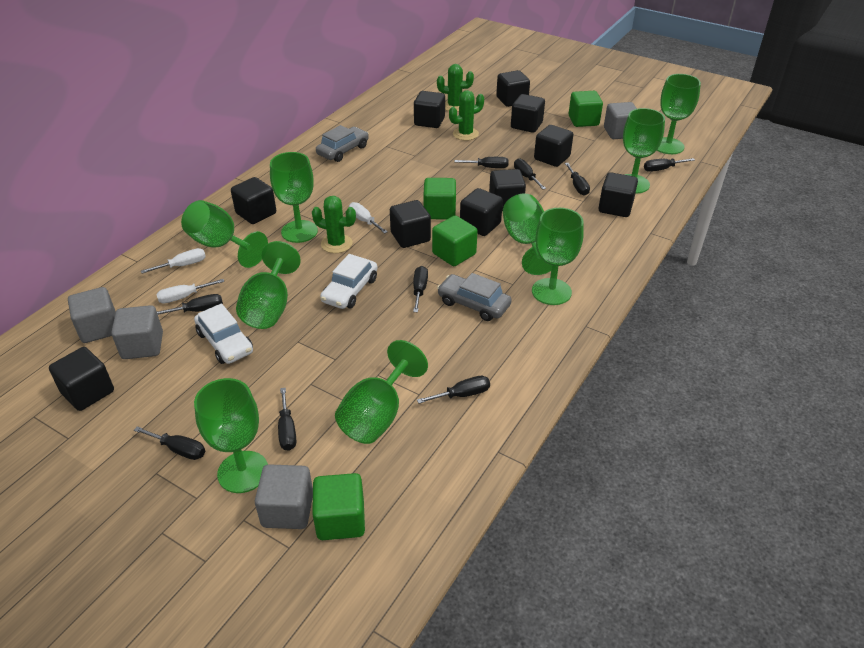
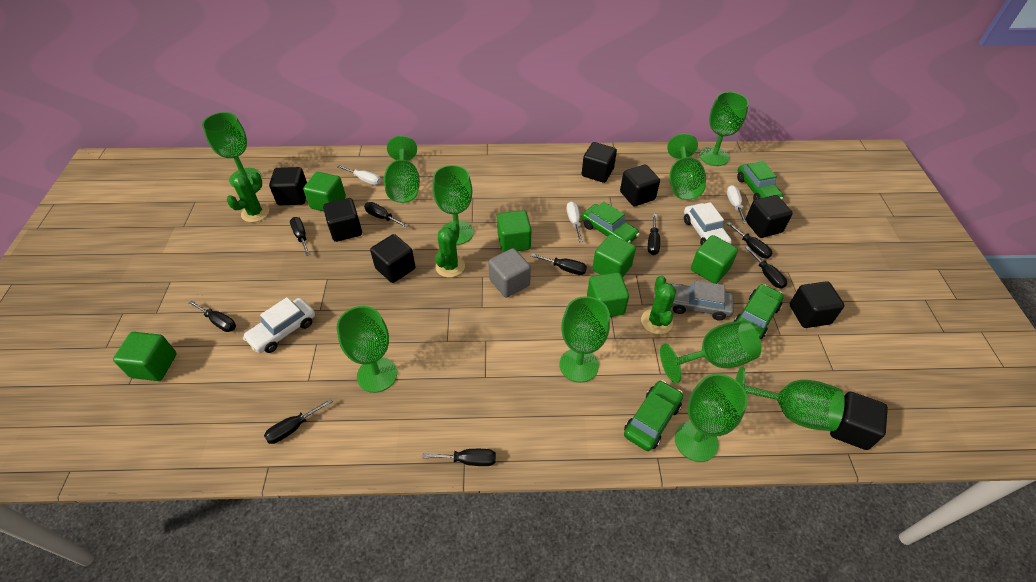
black cube: [49,347,114,411] [231,177,276,224] [390,200,431,248] [414,91,445,128] [460,188,503,236] [489,169,526,211] [496,70,530,107] [511,94,545,133] [534,125,573,167] [599,172,638,217] = 10 -> [269,167,307,205] [323,198,362,242] [370,234,416,283] [582,142,617,183] [620,164,660,206] [745,195,793,238] [790,281,844,328] [830,392,888,450] = 8
green car: none = 0 -> [582,202,640,243] [624,380,683,451] [734,284,784,339] [737,161,783,200] = 4
green cube: [312,473,365,540] [423,178,456,220] [432,216,477,266] [569,91,603,127] = 4 -> [113,332,177,381] [303,172,346,211] [497,210,532,252] [587,272,629,317] [593,234,636,278] [691,235,738,284] = 6
green goblet: [181,200,268,268] [194,378,268,493] [236,241,301,329] [270,152,318,243] [335,340,428,444] [503,193,552,275] [532,208,584,305] [623,108,665,194] [657,74,701,154] = 9 -> [202,112,261,187] [336,306,397,393] [384,136,420,203] [433,165,474,245] [560,296,610,383] [660,320,761,383] [667,133,706,200] [675,374,748,462] [699,92,749,166] [735,367,845,431] = 10
grey car: [316,125,369,162] [437,273,512,321] = 2 -> [671,280,734,320] = 1
grey cube: [68,287,116,343] [111,305,163,359] [255,464,313,529] [604,102,637,139] = 4 -> [488,248,531,298] = 1

